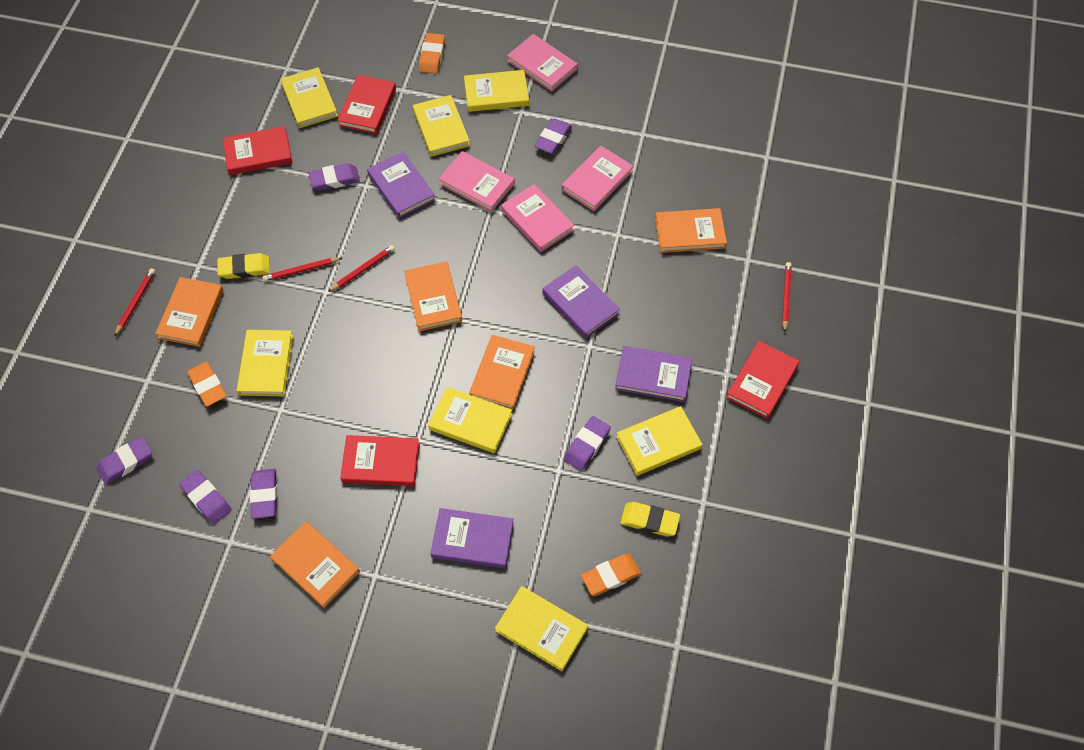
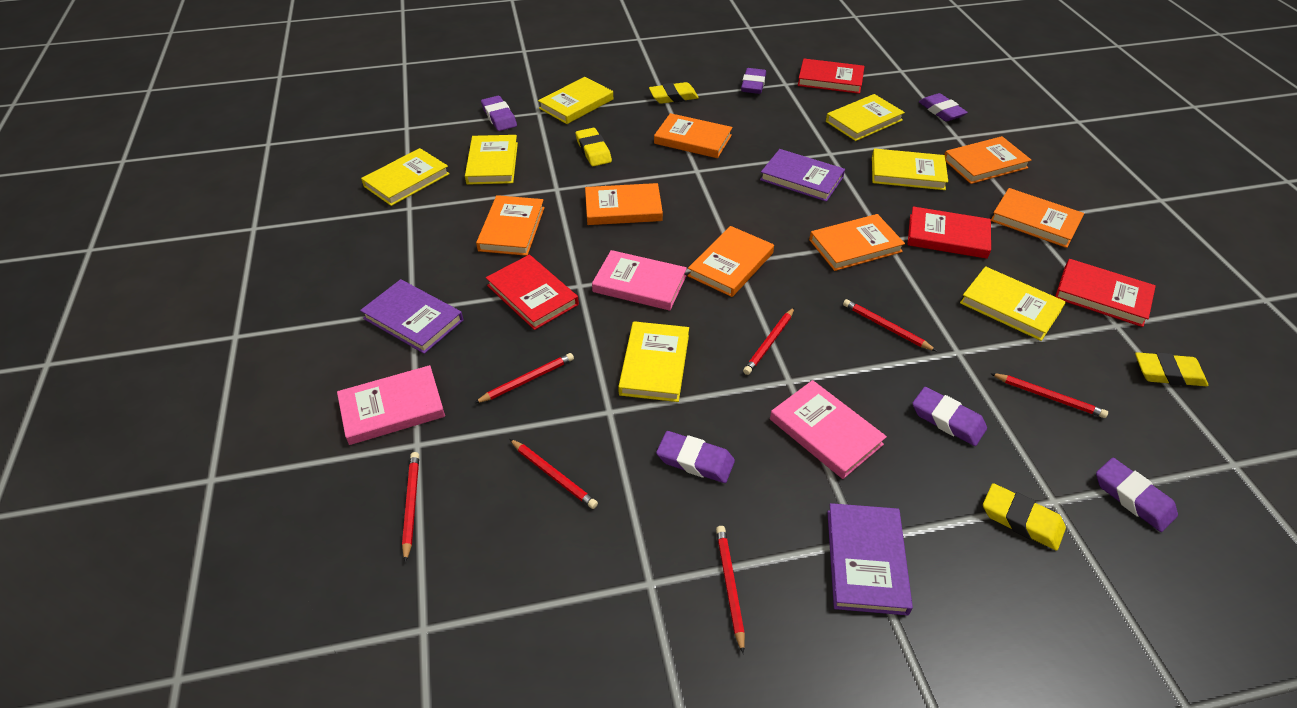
orange book: [155,277,224,347] [270,521,360,608] [404,262,462,331] [469,335,535,410] [655,208,727,253] = 5 -> [476,195,544,256] [585,183,663,225] [654,113,732,158] [688,226,774,297] [809,214,905,271] [944,136,1031,184] [991,188,1084,248] = 7
orange eraser: [187,361,227,407] [419,33,445,74] [581,554,641,596] = 3 -> none = 0
pink book: [439,151,515,212] [501,184,574,252] [507,34,578,92] [562,146,633,212] = 4 -> [337,365,445,445] [592,250,687,311] [770,380,887,479] = 3
purple book: [367,152,435,218] [430,508,514,568] [543,265,620,338] [615,346,692,402] = 4 -> [360,279,463,354] [760,149,845,202] [827,503,913,615] = 3
red pencil: [114,268,155,337] [263,258,342,281] [328,245,395,292] [782,262,792,332] = 4 -> [402,452,419,563] [475,353,574,403] [510,439,598,509] [716,526,745,654] [743,308,794,375] [843,299,936,351] [990,373,1108,418] = 7
yellow eraser: [217,253,270,279] [620,502,680,536] = 2 -> [576,128,612,166] [649,82,699,104] [983,483,1066,551] [1135,352,1208,386] = 4

